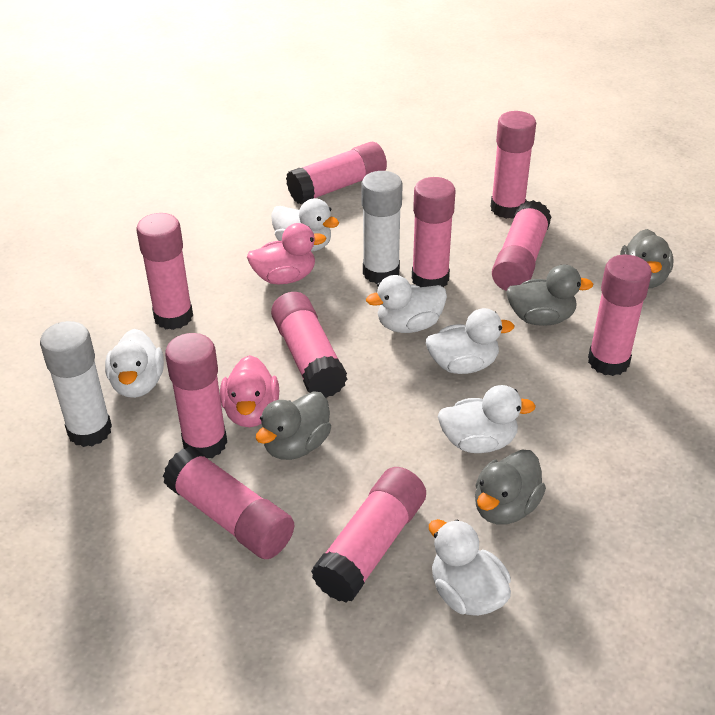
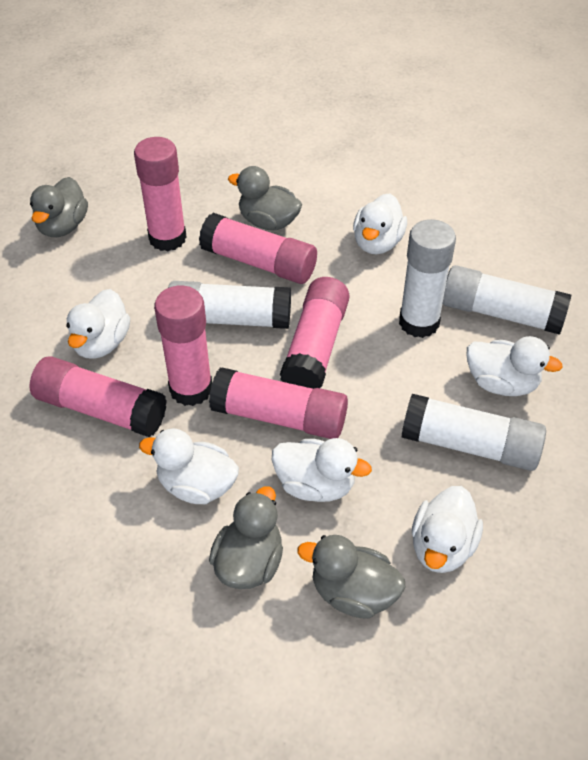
pink duck: [220,355,279,427] [247,223,326,284] = 2 -> none = 0
pink glue stick: [136,213,193,330] [163,447,294,559] [165,333,227,458] [271,292,348,398] [286,142,387,204] [311,467,426,603] [412,177,456,287] [491,111,536,219] [492,200,551,291] [588,255,652,376] = 10 -> [29,356,167,437] [134,137,187,251] [154,285,212,406] [199,213,317,284] [209,367,348,439] [280,277,350,389] = 6
white glue stick: [40,321,112,447] [361,171,402,284] = 2 -> [168,281,291,329] [399,219,456,338] [401,394,546,471] [443,265,571,335] = 4

